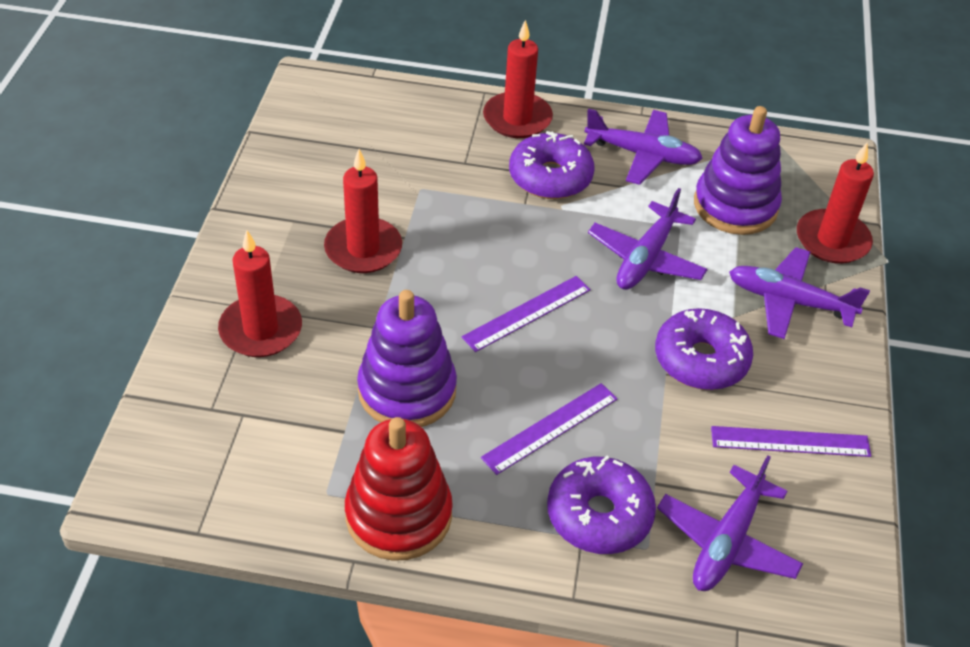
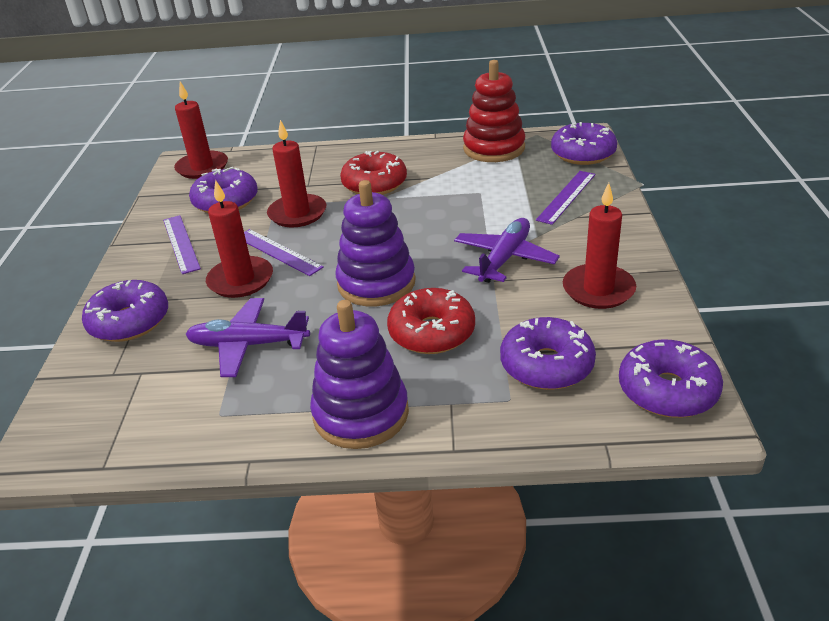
purple donut: [509,131,595,199] [547,456,656,554] [655,308,753,390] = 3 -> [82,280,168,342] [189,167,258,213] [500,317,596,390] [551,122,617,165] [619,339,723,418] = 5
purple plane: [584,108,703,185] [588,188,708,290] [657,455,803,591] [729,247,870,339] = 4 -> [185,298,310,377] [454,218,560,283] = 2
red donut: none = 0 -> [340,151,407,195] [387,288,475,354] = 2

